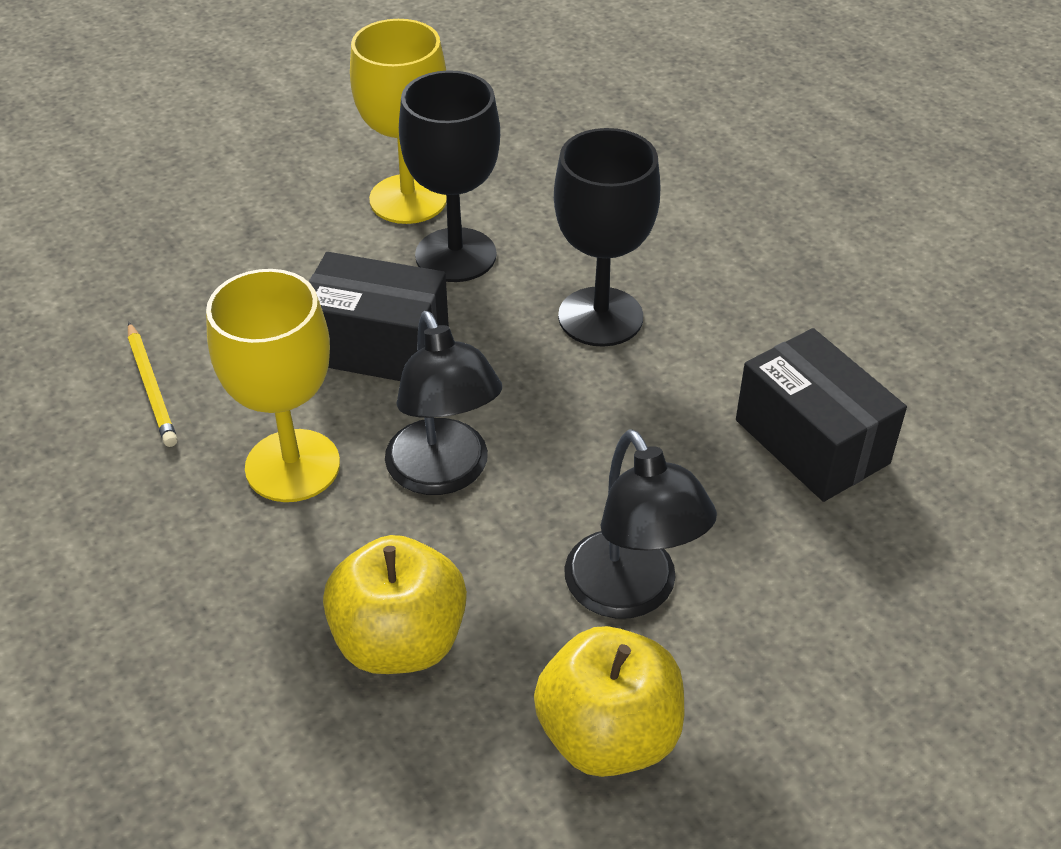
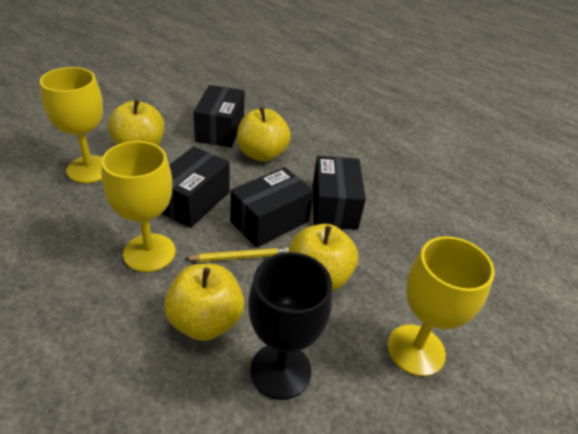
black box: [309,252,449,381] [736,328,907,502] = 2 -> [161,147,230,228] [193,85,245,147] [230,167,314,248] [313,156,366,230] = 4
black goblet: [399,70,500,282] [554,128,661,347] = 2 -> [248,252,332,400] = 1
black lamp: [385,311,502,495] [564,429,717,619] = 2 -> none = 0
yellow apple: [323,535,467,674] [534,626,684,777] = 2 -> [108,100,165,145] [164,264,244,341] [237,107,291,162] [289,224,358,292] = 4
yellow goblet: [206,269,340,502] [350,19,447,224] = 2 -> [40,67,103,183] [101,141,175,272] [388,236,495,377] = 3

